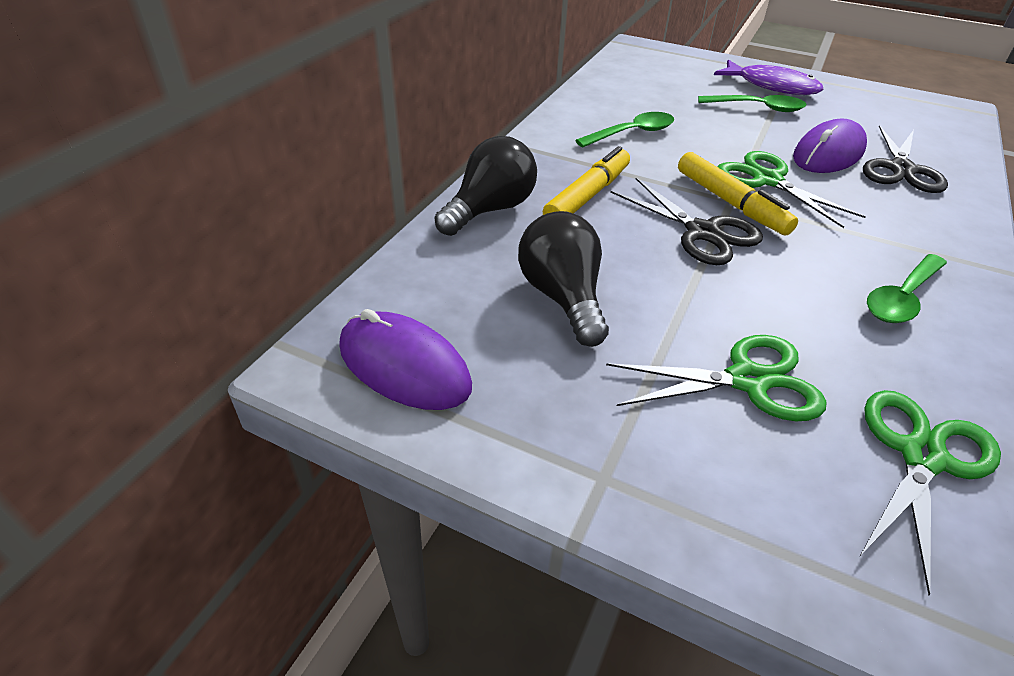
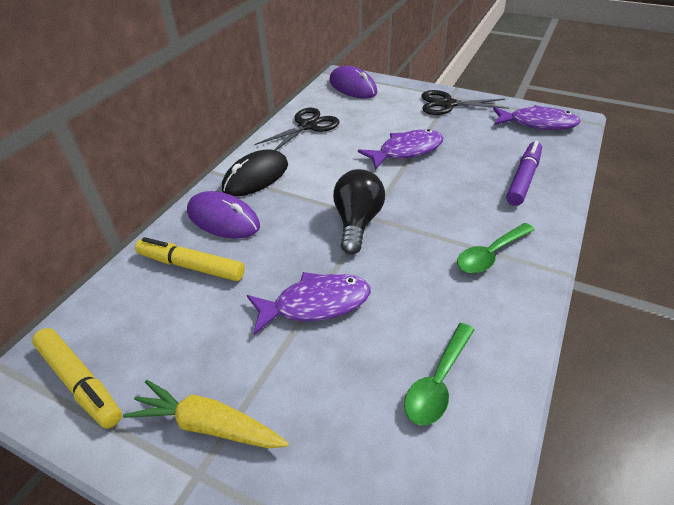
black light bulb: [434,136,537,236] [518,211,609,347] = 2 -> [333,169,385,254] = 1
black mouse: none = 0 -> [222,149,288,197] = 1
green scissors: [606,335,826,421] [717,151,866,228] [859,390,1001,596] = 3 -> none = 0
green spoon: [575,112,674,147] [698,95,806,112] [867,254,947,323] = 3 -> [404,323,474,425] [457,223,535,273] = 2
purple fish: [714,60,824,95] = 1 -> [247,272,371,335] [358,129,444,170] [493,105,581,130] = 3
purple marker: none = 0 -> [506,141,542,206] = 1
yellow carrot: none = 0 -> [123,380,289,448] = 1

